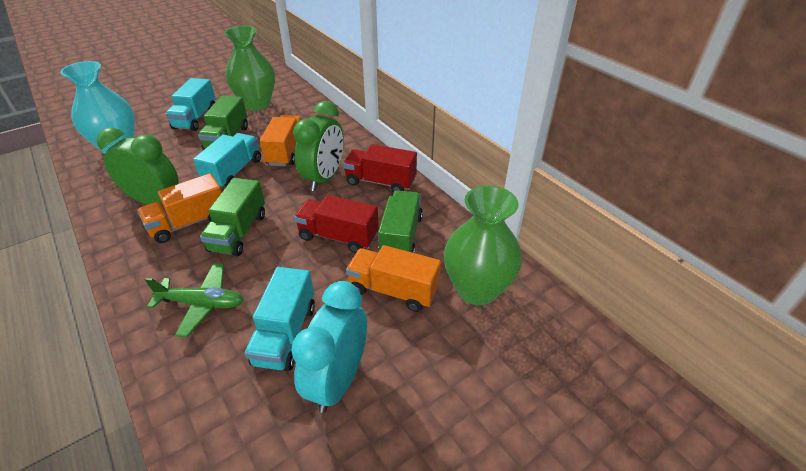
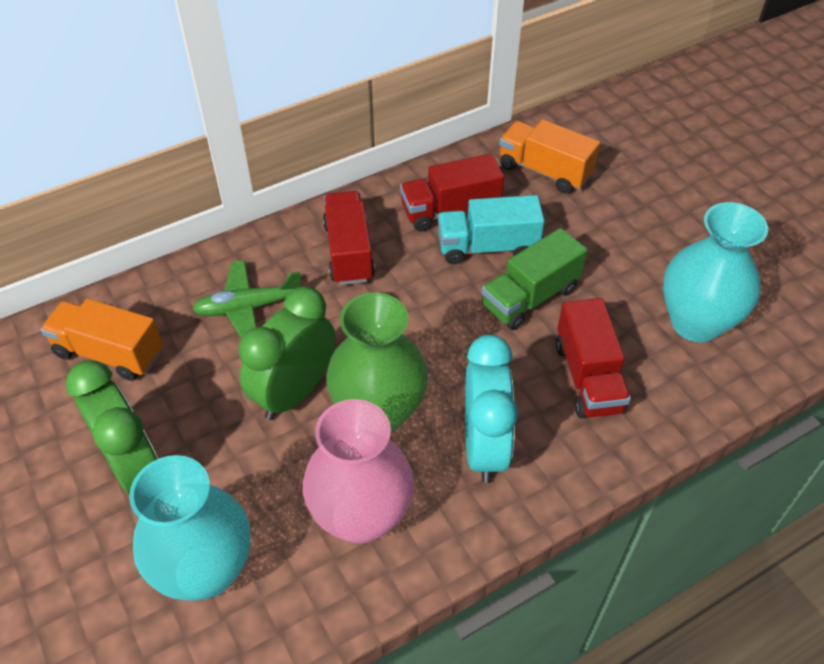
green truck: [198,95,248,150] [200,178,265,256] [378,190,423,253] = 3 -> [482,228,588,330] = 1
green vase: [224,26,275,111] [444,185,522,305] = 2 -> [326,292,428,433] = 1
orange truck: [137,173,222,243] [260,115,303,166] [346,245,441,312] = 3 -> [40,298,163,381] [499,119,600,194] = 2
pink vase: none = 0 -> [303,399,414,544] = 1
red truck: [294,195,379,253] [343,144,417,193] = 2 -> [323,191,375,285] [400,154,504,232] [556,298,631,419] = 3
turquoise truck: [166,78,216,131] [193,133,261,188] [245,267,315,371] = 3 -> [438,195,545,264] = 1
turquoise vase: [60,61,135,154] = 1 -> [129,455,250,601] [663,202,768,342] = 2

